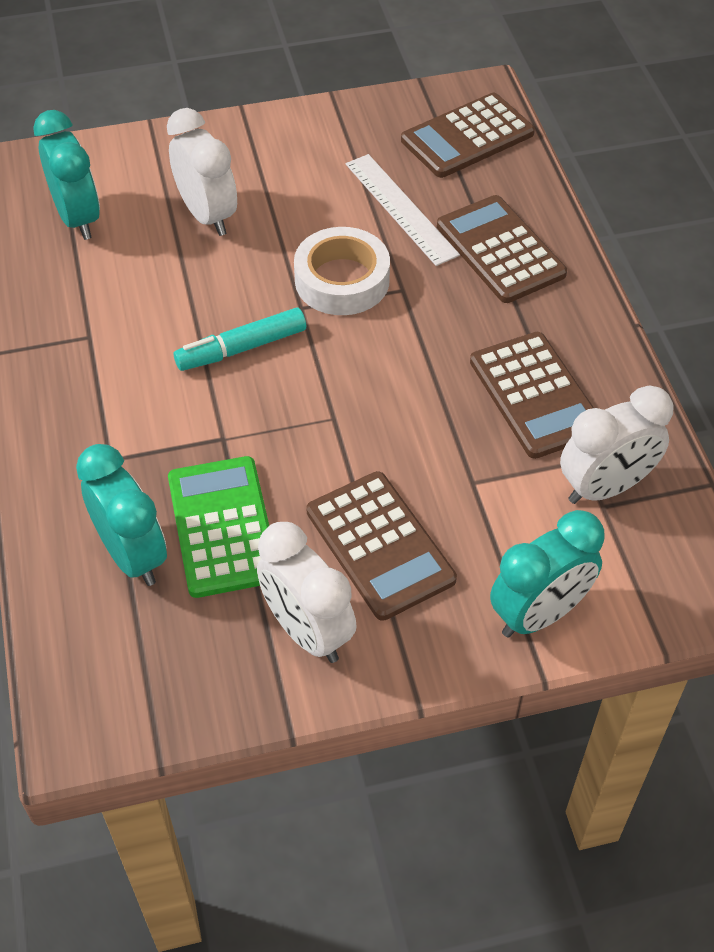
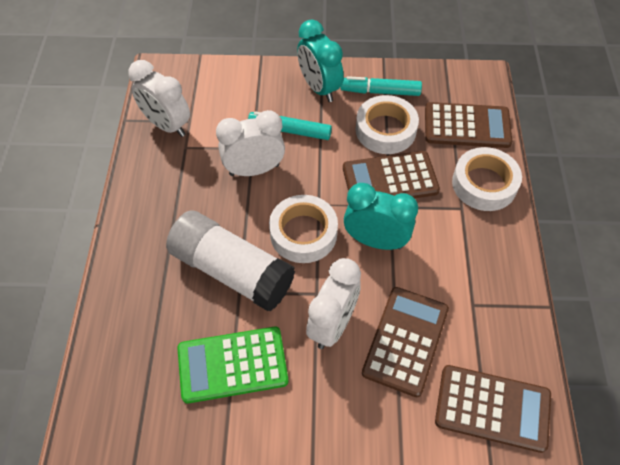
turquoise clock: [33,110,100,240] [76,444,167,586] [490,510,605,638] = 3 -> [297,19,344,102] [344,183,418,250] = 2
turquoise marker: [174,307,306,371] = 1 -> [248,111,332,140] [340,76,422,96] = 2
white glue stick: none = 0 -> [166,210,295,311] = 1
white ruler: [346,154,460,266] = 1 -> none = 0
white tape: [294,227,390,315] = 1 -> [269,195,338,263] [356,95,419,154] [452,147,522,211] = 3

